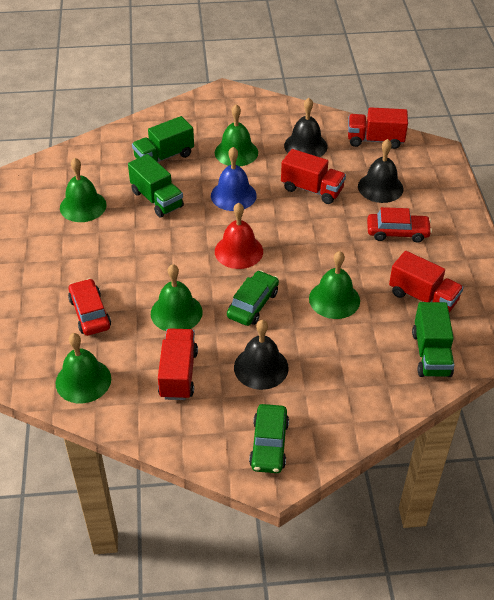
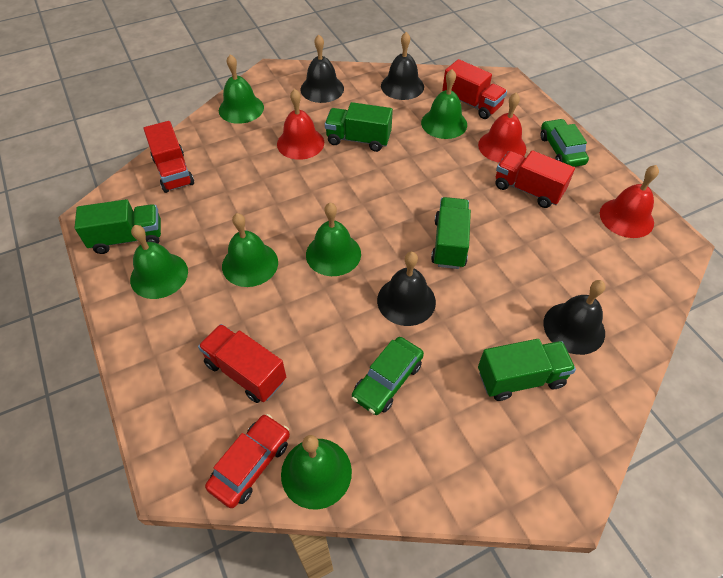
black bell: [234,320,289,390] [284,98,328,157] [358,139,404,203] = 3 -> [301,35,344,103] [377,252,436,326] [381,32,424,100] [543,280,606,355] = 4
blue bell: [211,147,257,211] = 1 -> none = 0
green bell: [56,333,111,403] [60,158,107,222] [151,264,202,331] [215,104,258,166] [309,251,360,319] = 5 -> [130,225,188,299] [219,54,264,124] [222,213,278,287] [281,435,352,510] [306,203,361,276] [421,69,467,139] = 6
green truck: [128,154,184,217] [132,116,194,162] [412,302,454,377] = 3 -> [74,199,161,254] [325,102,393,152] [431,197,471,269] [478,339,576,401] = 4
red bell: [215,203,263,269] = 1 -> [277,89,324,160] [478,92,526,163] [600,165,659,238] = 3
red car: [68,278,111,336] [367,207,432,243] = 2 -> [205,414,290,508] = 1

